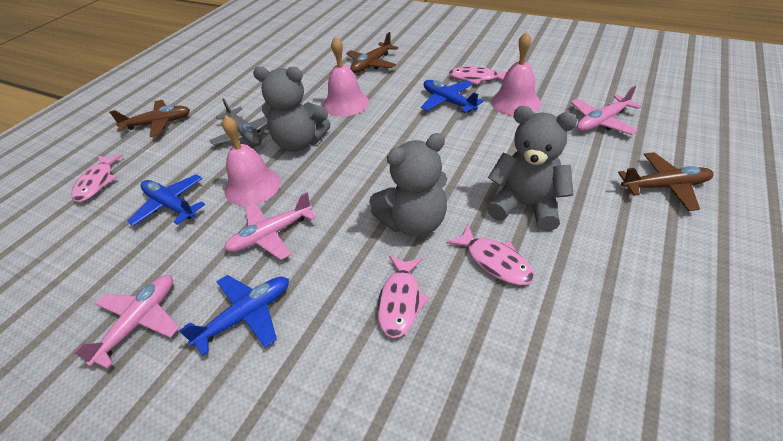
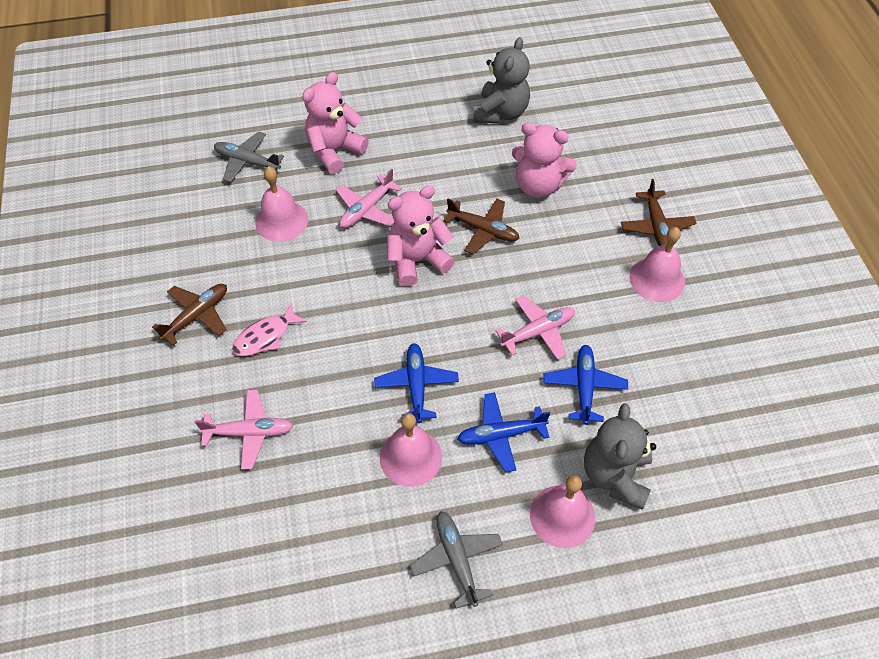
grey plane: [209,98,268,146] = 1 -> [214,131,284,182] [410,511,503,609] = 2
grey teddy bear: [253,66,331,152] [369,133,447,237] [487,106,577,231] = 3 -> [473,37,530,124] [584,403,656,510] = 2
pink bell: [222,115,281,206] [323,36,369,117] [491,32,541,116] = 3 -> [255,167,308,242] [380,413,442,487] [530,475,595,548] [629,227,685,302] = 4
pink fish: [71,154,123,202] [377,256,430,338] [446,225,535,285] [449,66,507,85] = 4 -> [232,304,307,356] = 1
pink teddy bear: none = 0 -> [302,72,369,174] [387,185,455,287] [512,123,577,198] = 3

